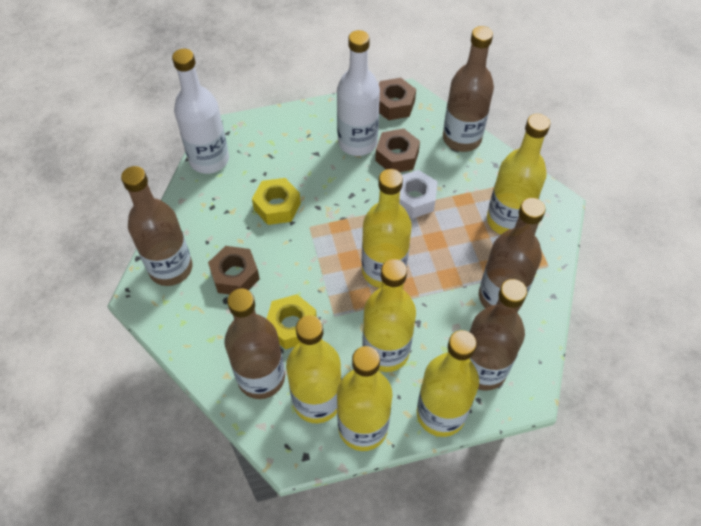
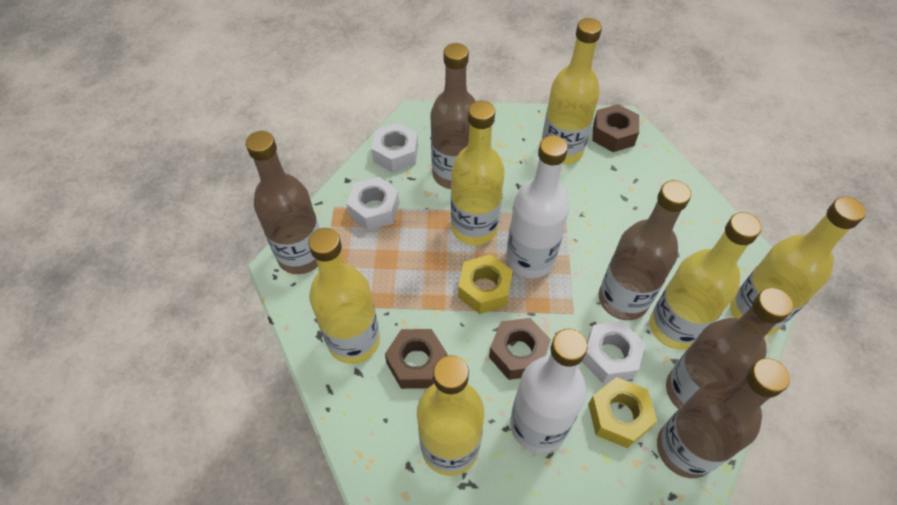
white nut: [399,170,438,219] = 1 -> [347,177,399,230] [371,123,418,173] [582,321,646,383] = 3

